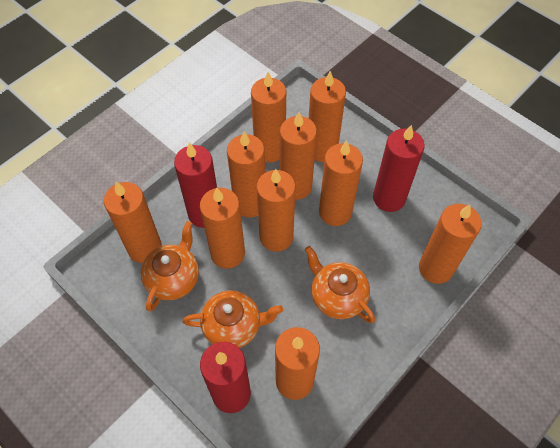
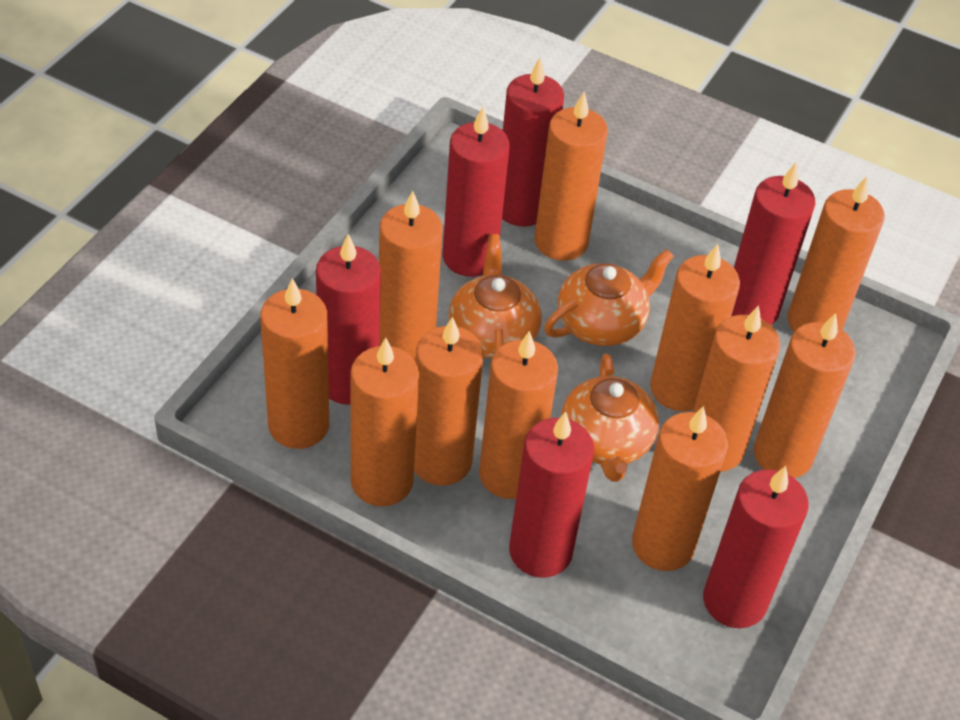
orange candle: [104,182,162,263] [200,188,245,269] [227,131,265,217] [251,72,286,162] [257,169,296,252] [275,327,320,400] [280,112,317,200] [309,71,346,162] [319,141,363,226] [419,204,482,284] = 10 -> [260,278,329,449] [350,338,419,507] [379,191,443,360] [414,317,483,486] [479,331,558,499] [534,92,608,261] [632,406,728,571] [650,244,740,411] [693,305,780,472] [754,313,856,478] [788,177,885,332] = 11
red candle: [174,143,217,228] [200,342,251,413] [373,125,425,212] = 3 -> [316,234,381,405] [443,107,510,277] [502,58,564,227] [509,412,594,578] [703,466,809,628] [731,163,815,325] = 6

